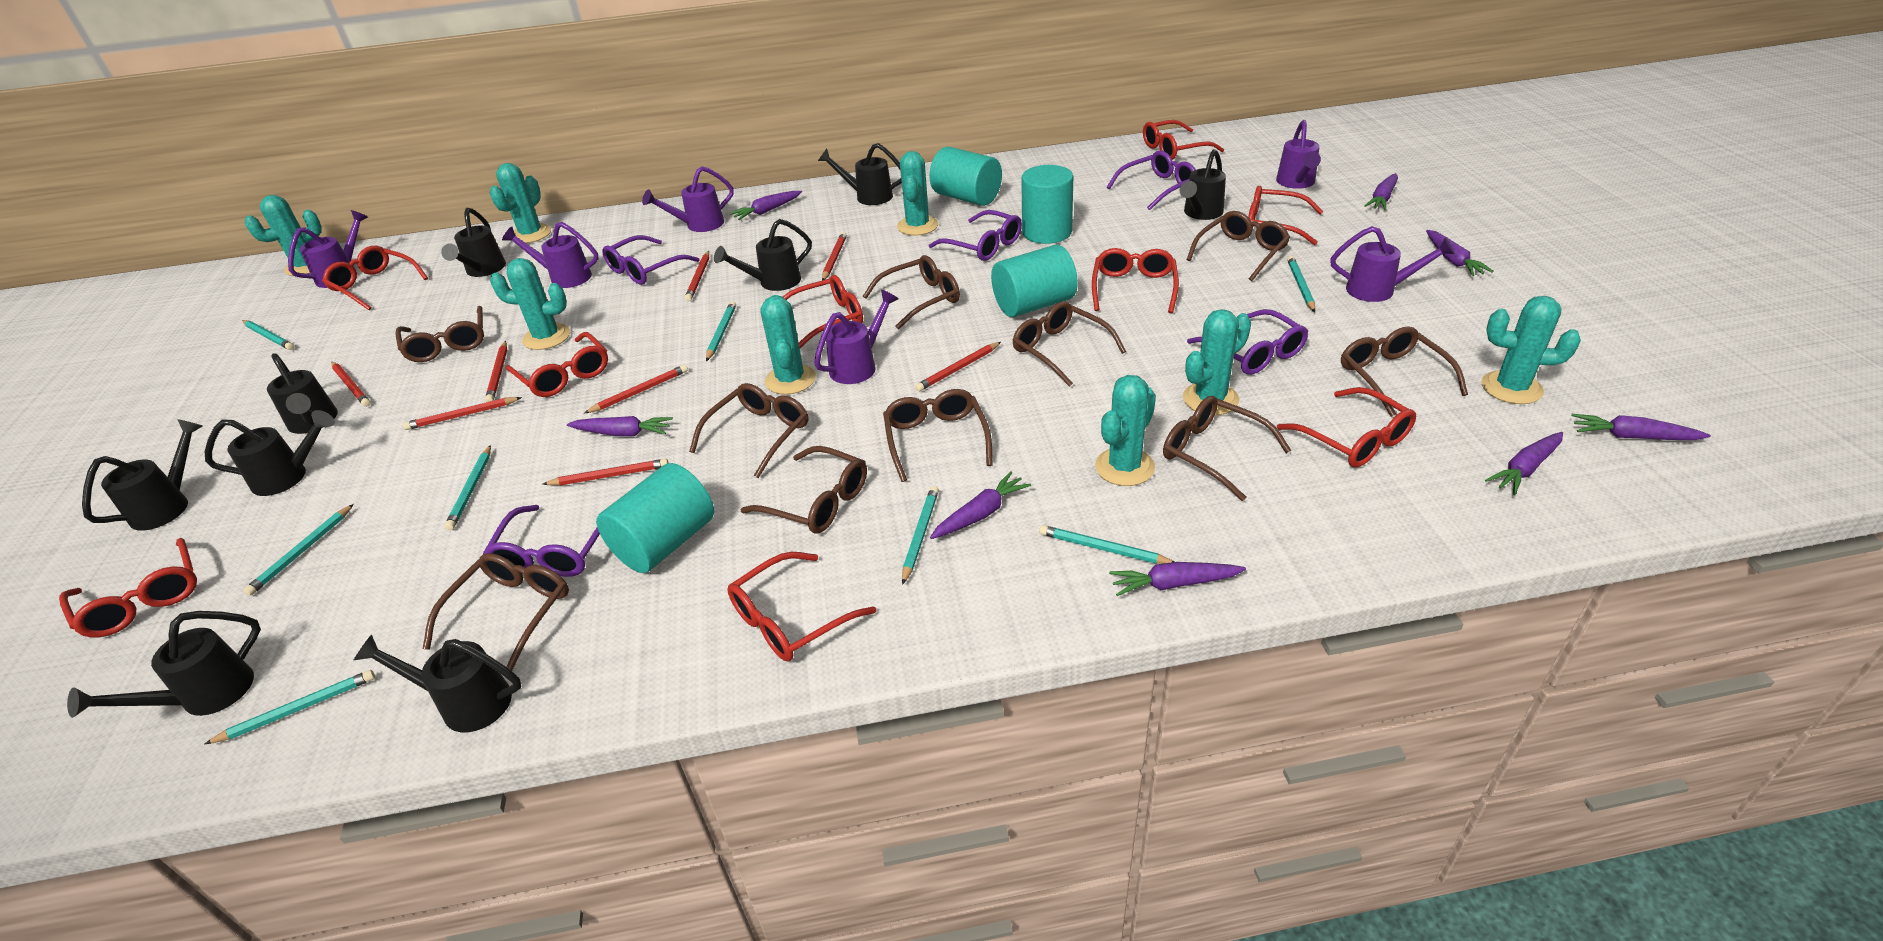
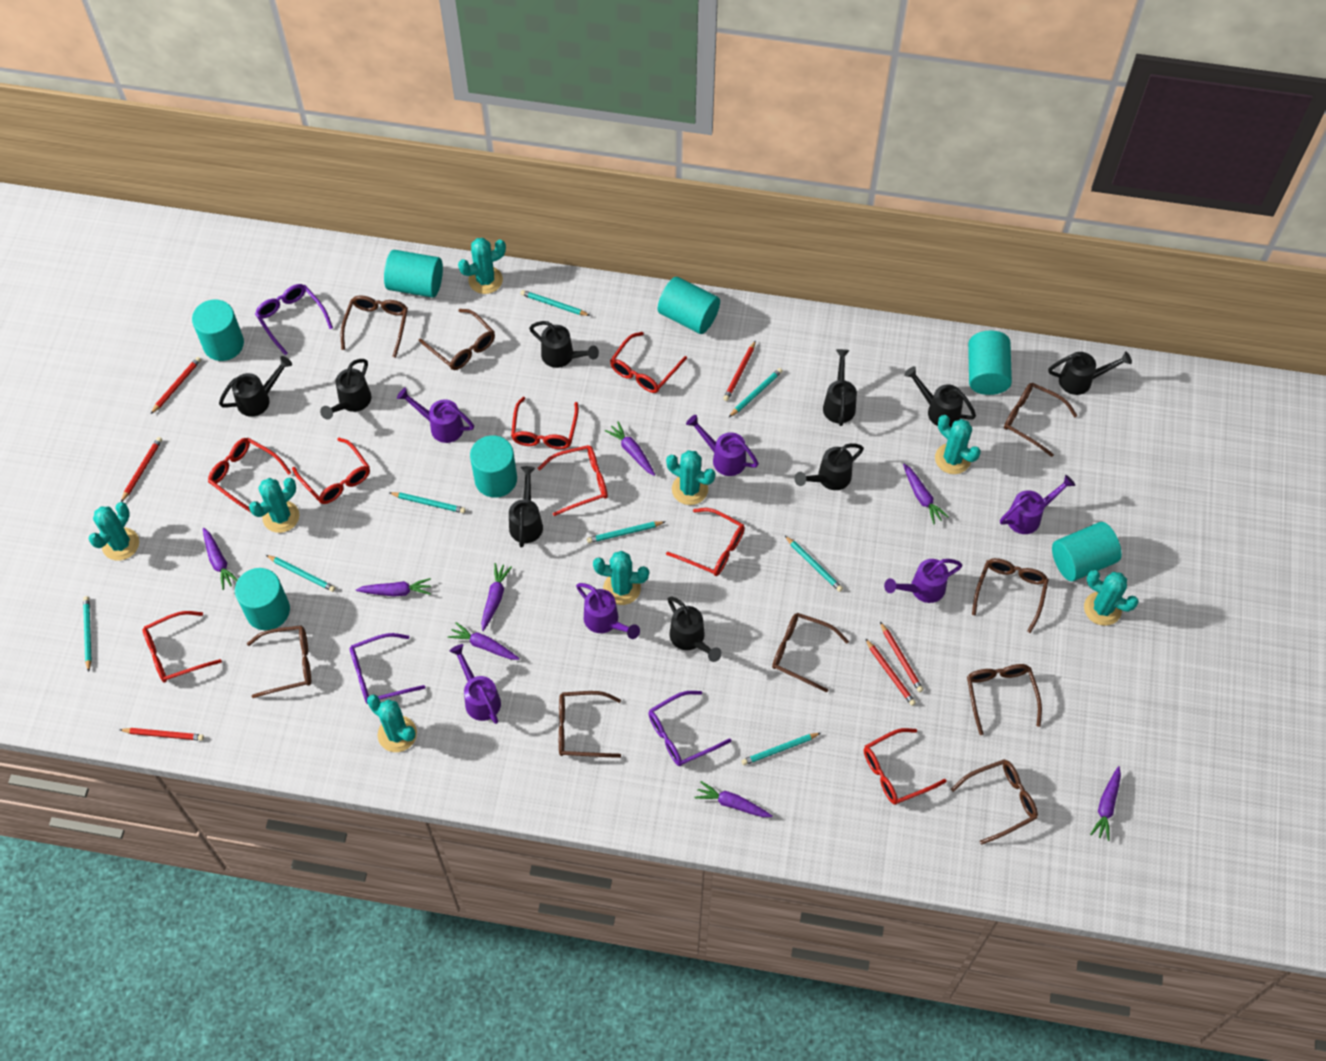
brown glasses: [396,306,484,362] [423,553,569,671] [689,383,808,478] [740,446,867,533] [863,255,960,330] [883,389,993,482] [1012,302,1126,387] [1163,396,1292,501] [1186,211,1290,281] [1341,326,1468,417] = 10 -> [247,625,311,698] [340,295,408,358] [419,309,495,370] [559,691,621,758] [772,613,849,693] [951,759,1038,845] [967,664,1042,735] [972,558,1049,633] [1004,383,1078,457] = 9
purple glasses: [483,505,600,577] [602,235,700,285] [929,210,1022,261] [1107,150,1196,210] [1187,309,1309,375] = 5 -> [255,284,333,355] [350,633,425,704] [648,691,731,766] = 3
red glasses: [59,538,197,637] [322,246,428,310] [506,332,608,397] [727,552,876,661] [783,275,863,348] [1092,248,1179,313] [1143,120,1224,160] [1248,186,1324,245] [1277,387,1416,468] = 9 -> [143,611,222,683] [208,438,291,512] [292,438,370,504] [511,397,579,449] [538,445,608,516] [610,332,687,393] [666,508,745,576] [864,728,947,805] = 8
red pencil: [331,362,371,407] [403,397,522,430] [485,341,507,402] [543,459,669,485] [584,365,688,413] [685,251,709,301] [822,232,847,280] [915,342,1001,392] = 8 -> [119,728,204,741] [121,437,162,502] [151,357,201,414] [723,340,756,401] [865,638,916,706] [880,622,923,692] = 6
turquoise cylinder: [596,463,714,573] [929,147,1002,206] [991,245,1078,317] [1021,165,1073,244] = 4 -> [192,300,244,361] [235,568,290,630] [384,250,443,298] [470,435,517,498] [658,277,720,334] [968,331,1012,395] [1052,522,1122,581] = 7

